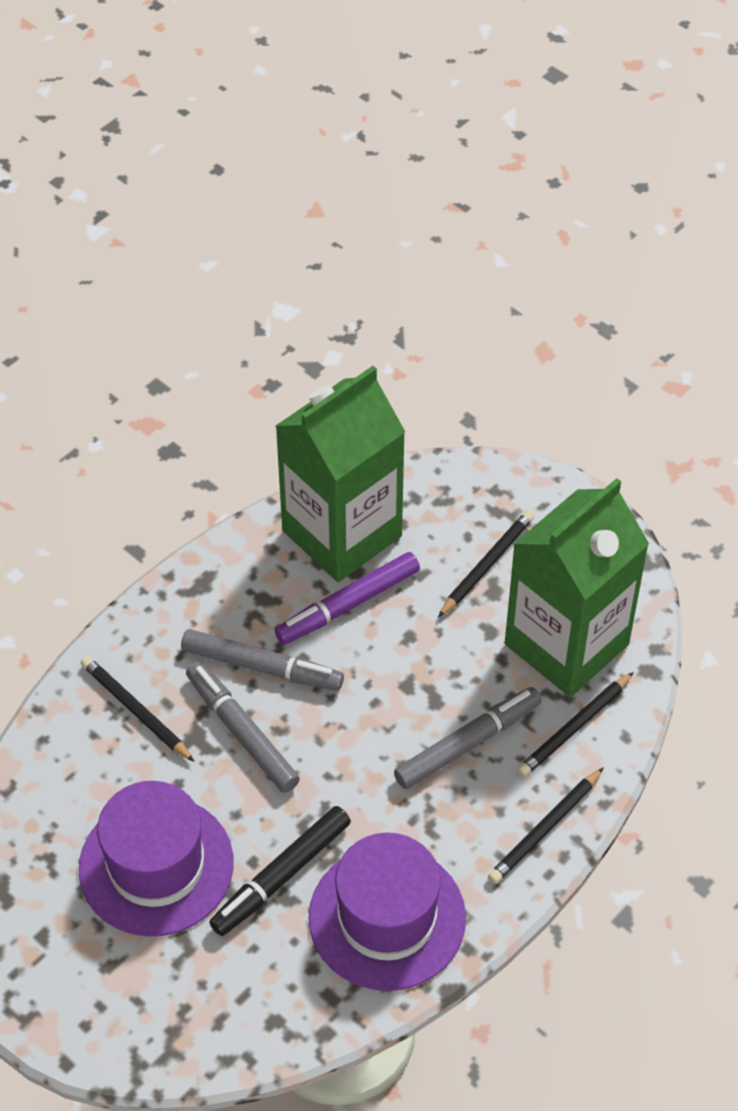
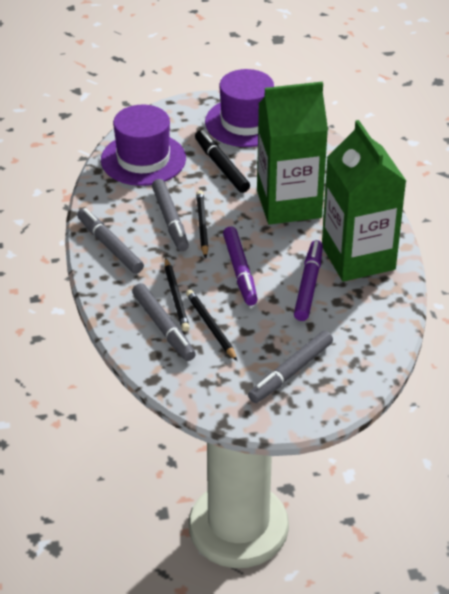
black pencil: [81,656,195,762] [438,510,534,617] [488,767,604,884] [517,672,634,777] = 4 -> [165,258,190,332] [186,289,237,361] [196,190,209,258] = 3
grey marker: [181,629,344,691] [186,662,300,793] [394,687,542,789] = 3 -> [77,208,144,274] [132,283,196,361] [152,179,189,251] [248,331,333,403] = 4
purple marker: [275,552,420,644] = 1 -> [223,227,258,306] [294,240,323,321] = 2

